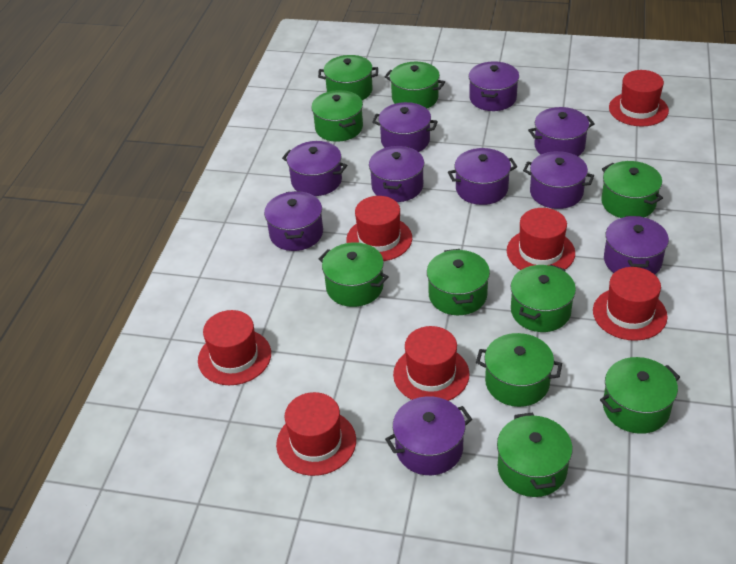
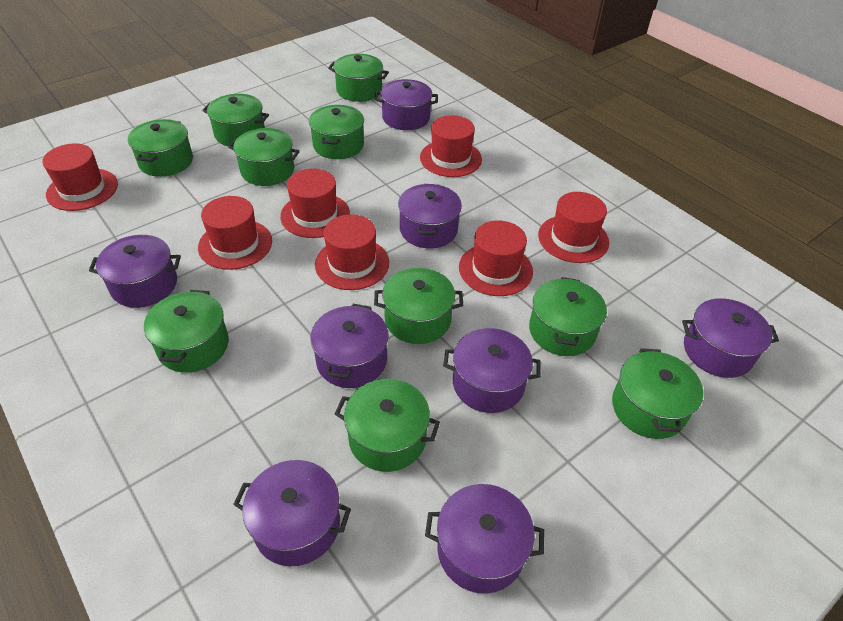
purple pot: [264,191,323,251] [282,141,347,196] [369,146,424,202] [372,102,438,152] [385,396,472,475] [448,148,517,205] [469,61,519,111] [523,151,594,209] [528,107,595,156] [604,216,669,275] = 10 -> [89,235,181,308] [233,460,351,566] [310,304,389,388] [374,79,438,130] [398,184,462,248] [425,484,544,594] [443,328,541,413] [682,298,779,378] = 8

